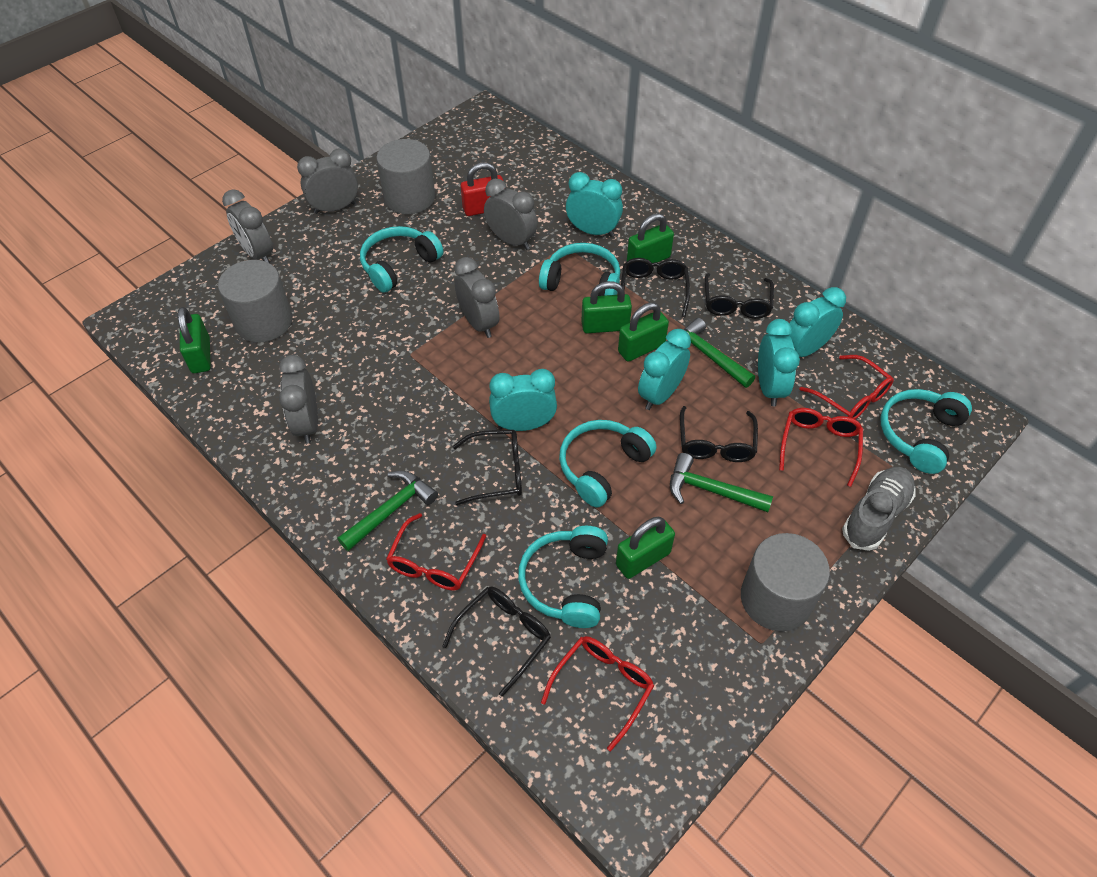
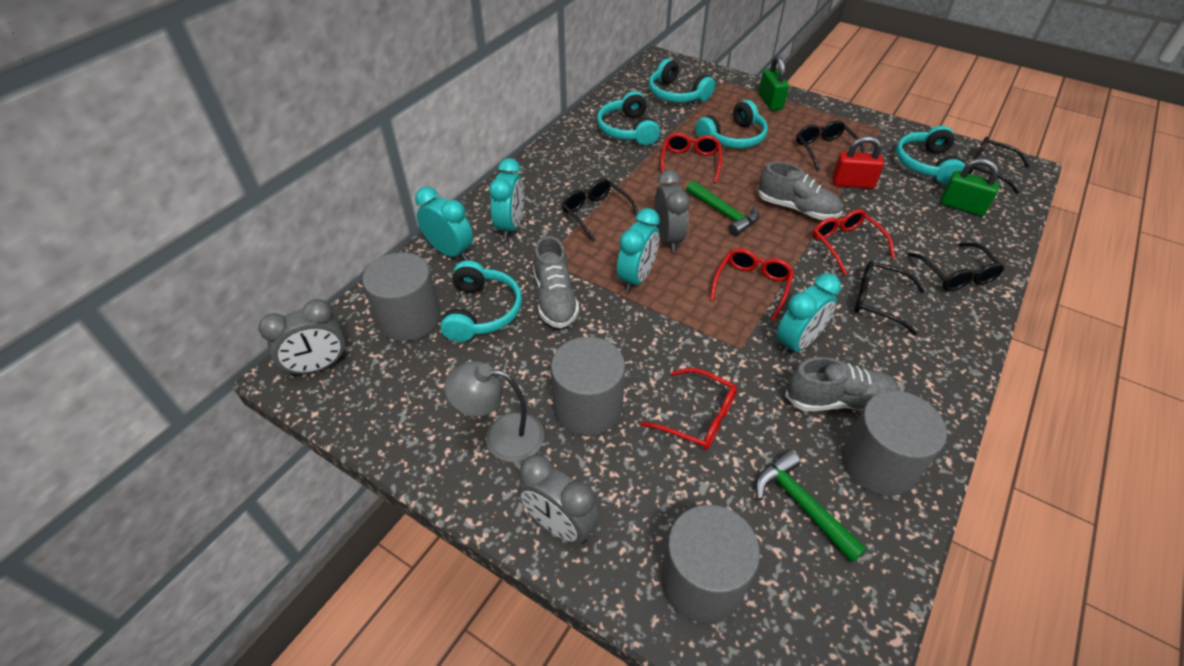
green hammer: [338,471,438,551] [670,453,773,512] [683,318,755,388] = 3 -> [686,181,759,236] [755,450,867,563] = 2
green padlock: [178,307,210,373] [581,281,632,333] [616,517,675,579] [618,302,669,362] [627,213,674,263] = 5 -> [759,56,789,111] [940,158,999,216] = 2
grey clock: [222,189,273,263] [279,355,318,444] [297,149,358,214] [454,257,499,338] [484,179,538,250] = 5 -> [258,299,346,376] [518,455,599,544] [654,170,690,252] = 3
grey cylinder: [218,260,293,343] [376,139,435,214] [741,533,830,631] = 3 -> [362,252,440,341] [551,337,625,436] [661,505,760,623] [842,391,947,496] = 4
grey lamp: none = 0 -> [444,361,544,462] = 1
grey shoe: [842,467,916,551] = 1 -> [533,236,579,328] [758,162,842,220] [785,357,899,411] = 3
turquoise clock: [489,369,557,431] [566,172,623,237] [638,329,691,410] [758,319,800,406] [789,287,846,357] = 5 -> [415,187,473,261] [489,158,524,240] [617,208,660,292] [776,273,841,356] = 4

